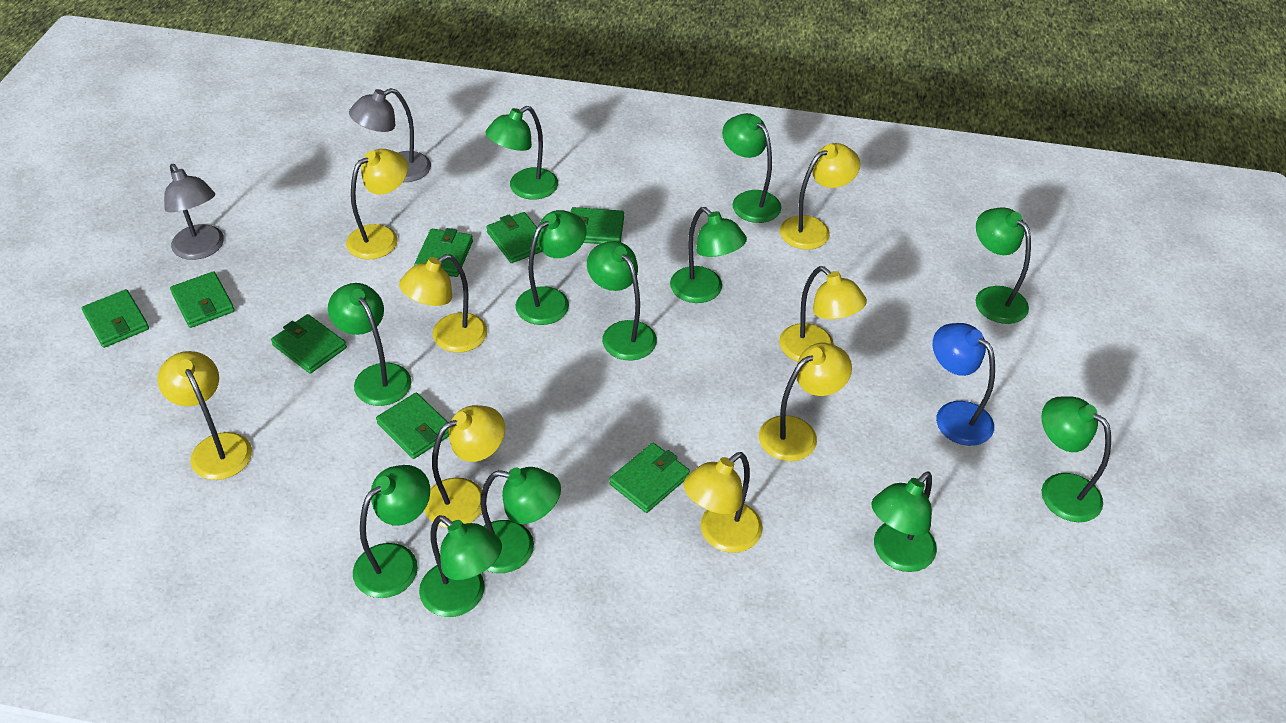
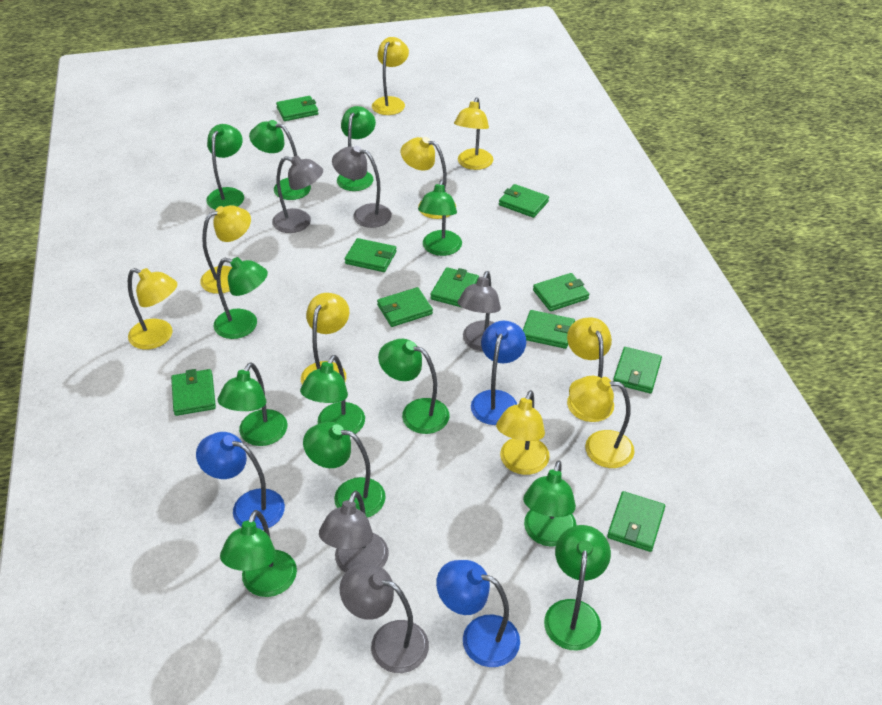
blue lamp: [933,323,995,446] = 1 -> [196,432,285,530] [436,560,520,667] [471,321,526,425] = 3
green wallet: [82,289,149,348] [170,271,235,328] [271,314,347,373] [376,392,449,459] [414,228,473,277] [486,212,542,263] [571,207,624,244] [609,443,690,513] = 8 -> [171,369,216,416] [276,96,319,121] [344,238,397,272] [377,287,433,327] [430,267,479,307] [499,184,549,218] [523,310,575,349] [533,273,589,311] [607,491,665,552] [613,347,662,393] = 10
grey lamp: [164,164,224,260] [349,88,431,182] = 2 -> [272,155,323,233] [319,491,389,573] [332,146,392,228] [340,564,429,673] [458,271,501,351] = 5
yellow lamp: [157,351,252,480] [346,149,408,260] [399,254,487,353] [424,405,505,528] [684,452,763,553] [759,343,852,461] [779,266,867,362] [780,143,860,250] = 8 -> [128,268,177,350] [200,205,251,294] [301,293,349,385] [372,37,409,115] [401,137,456,219] [454,97,493,170] [496,390,550,475] [567,317,614,422] [569,376,635,468] = 9

